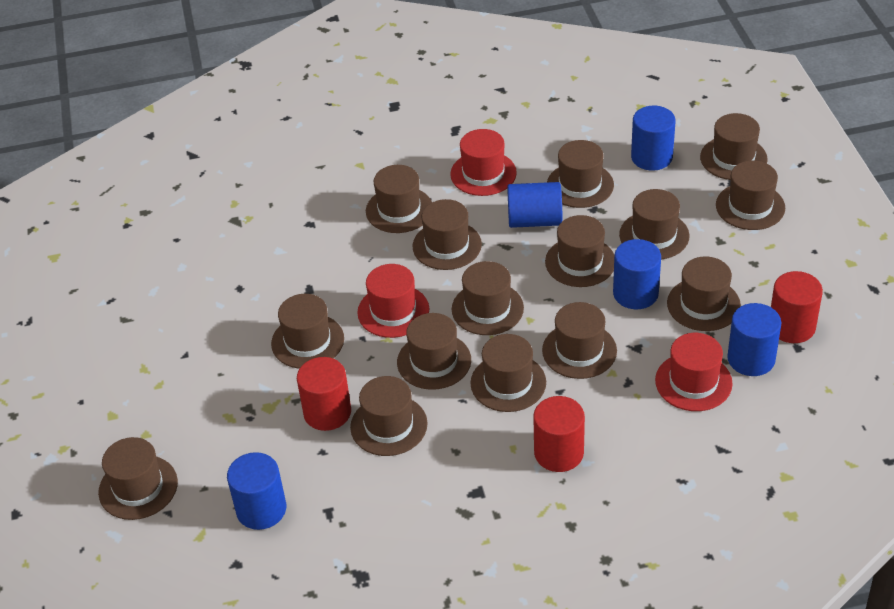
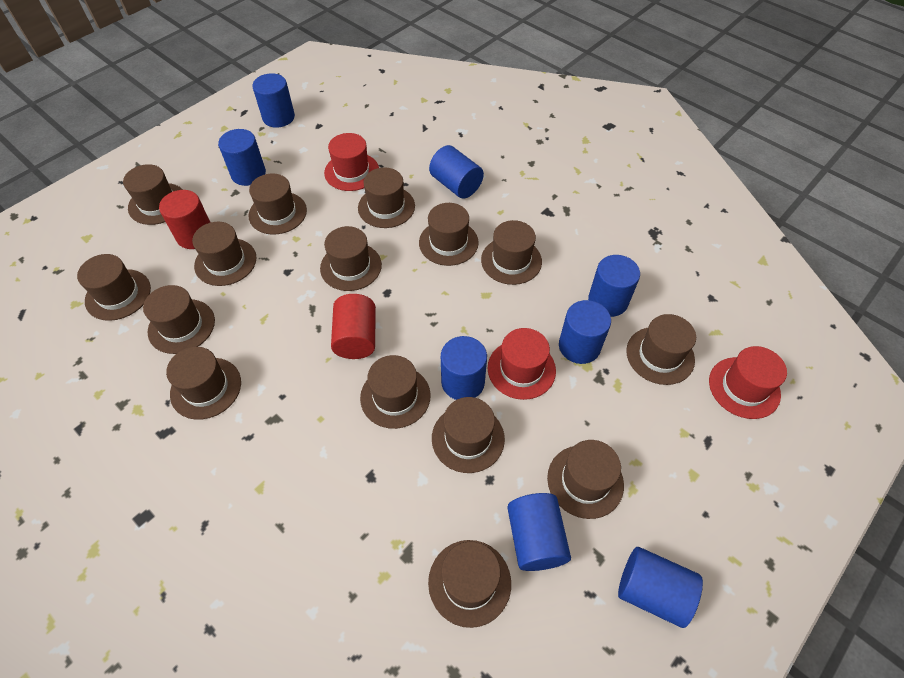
blue cylinder: [227,452,286,530] [507,182,562,228] [613,239,661,309] [631,106,676,171] [727,303,781,376] = 5 -> [218,129,266,186] [252,73,295,128] [429,145,484,199] [441,336,487,400] [507,493,571,571] [559,300,611,364] [588,255,640,317] [618,547,703,628] = 8
red cylinder: [297,357,351,431] [533,396,585,472] [771,271,823,343] = 3 -> [159,190,211,249] [331,294,376,359] = 2

